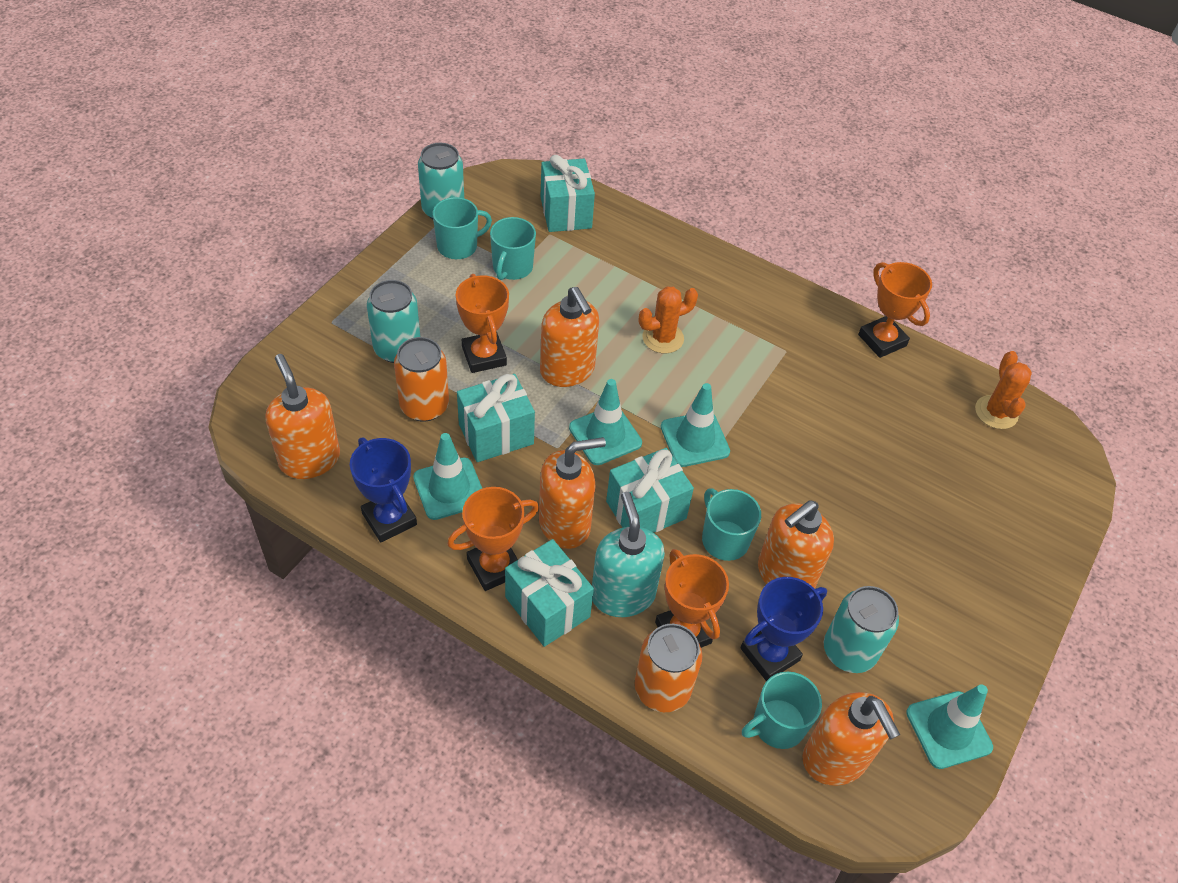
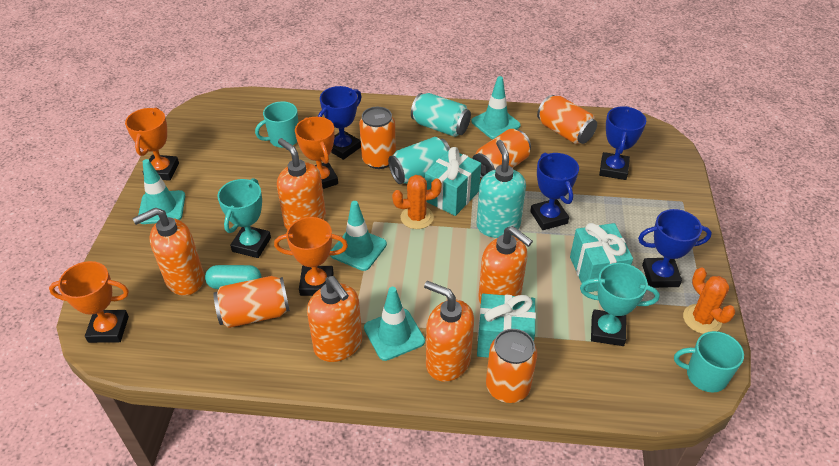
blue trophy: [350,438,417,542] [740,577,827,681] = 2 -> [318,86,362,160] [530,153,579,230] [599,106,646,180] [638,209,712,288] = 4
orange can: [394,337,449,422] [635,624,702,712] = 2 -> [213,276,290,328] [359,107,396,169] [472,129,531,179] [486,329,537,403] [537,95,597,144] = 5
turquoise can: [367,280,420,363] [418,143,464,220] [824,586,899,673] = 3 -> [388,137,450,184] [411,93,471,137] = 2
turquoise capsule: none = 0 -> [205,265,261,289] = 1
turquoise gift: [457,374,535,462] [505,539,594,647] [541,155,595,232] [606,448,694,533] = 4 -> [425,147,481,216] [477,294,536,358] [570,223,633,292] = 3
turquoise mug: [433,197,492,259] [490,217,536,280] [702,488,761,561] [742,672,822,749] = 4 -> [255,101,298,148] [674,331,744,392] = 2
turquoise trophy: none = 0 -> [217,178,271,258] [580,263,660,346] = 2

